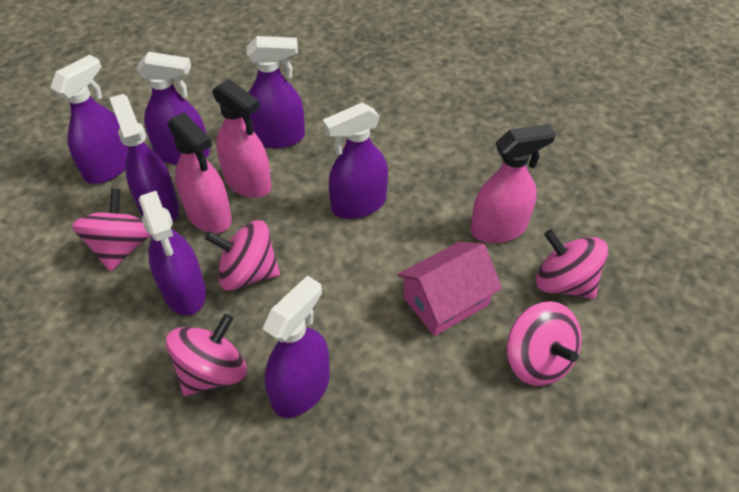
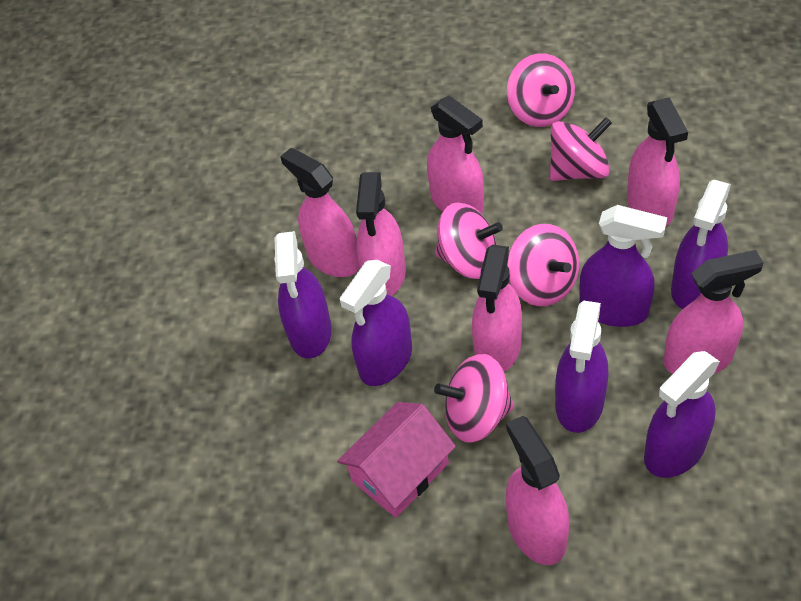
pink spray bottle: [167,112,232,233] [212,79,272,198] [470,124,556,243] = 3 -> [280,148,360,277] [356,172,406,296] [427,96,484,214] [472,245,522,372] [505,416,570,565] [627,97,688,226] [663,250,764,374] = 7
purple spray bottle: [50,55,128,184] [110,94,179,223] [136,52,210,165] [139,191,206,315] [246,36,305,148] [263,276,330,418] [323,102,388,219] = 7 -> [274,231,332,359] [339,260,412,386] [555,300,608,433] [579,205,667,327] [644,351,720,478] [671,180,731,309] = 6

